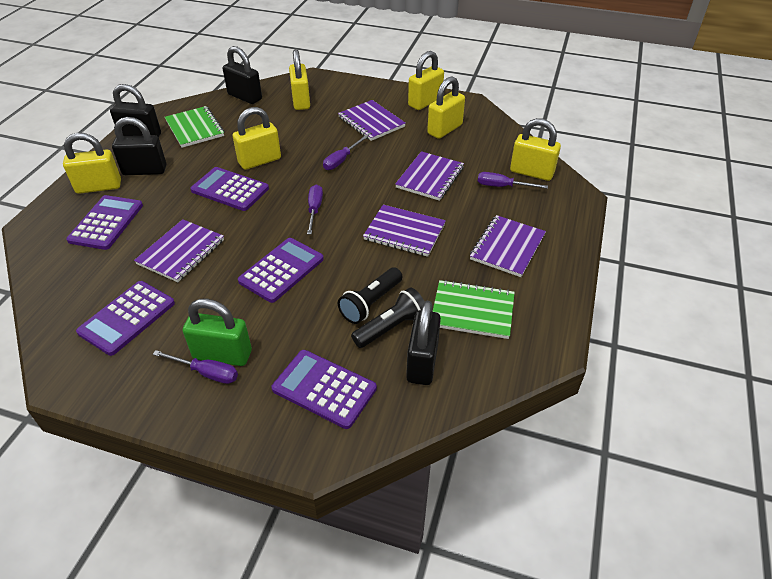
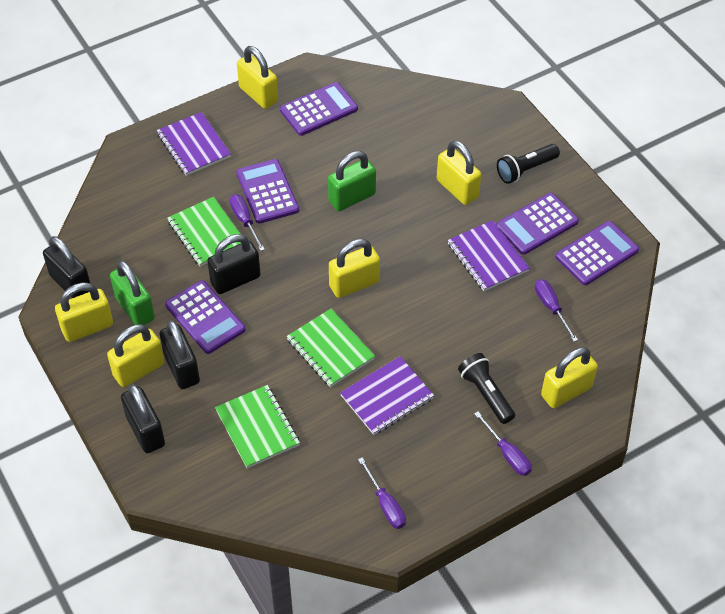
green notebook: [165,106,224,148] [432,280,515,339] = 2 -> [167,197,241,267] [215,385,300,468] [286,309,375,387] = 3
green padlock: [183,299,252,366] = 1 -> [110,260,155,325] [328,151,376,211] = 2
purple notebook: [134,219,224,282] [338,100,406,141] [363,205,446,257] [395,151,464,201] [470,215,546,277] = 5 -> [157,112,231,176] [340,356,434,435] [447,220,530,291] = 3

